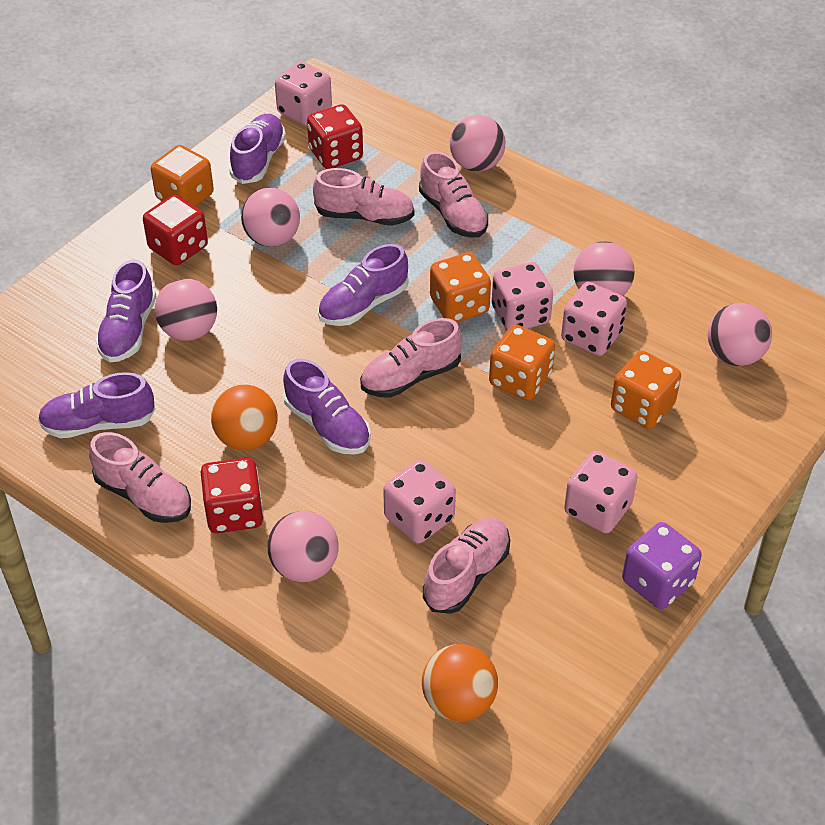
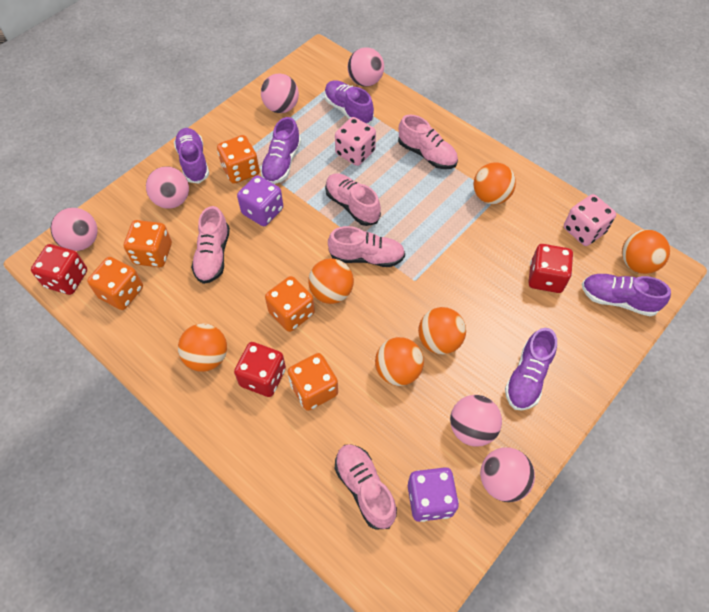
orange ball: [211,384,277,450] [422,644,498,721] = 2 -> [178,323,227,372] [308,258,354,304] [375,337,424,386] [418,307,466,354] [473,162,516,205] [622,229,670,274] = 6
orange dice: [151,145,214,207] [430,252,491,322] [489,325,555,401] [611,351,681,429] = 4 -> [87,257,143,310] [124,220,172,267] [217,135,260,184] [265,276,315,332] [288,353,338,411] = 5
pink dice: [275,62,332,126] [383,460,456,544] [492,262,553,331] [561,282,627,356] [564,451,638,533] = 5 -> [335,117,376,166] [564,194,616,246] = 2
purple dice: [622,522,702,609] = 1 -> [237,175,283,226] [408,467,459,522] = 2

